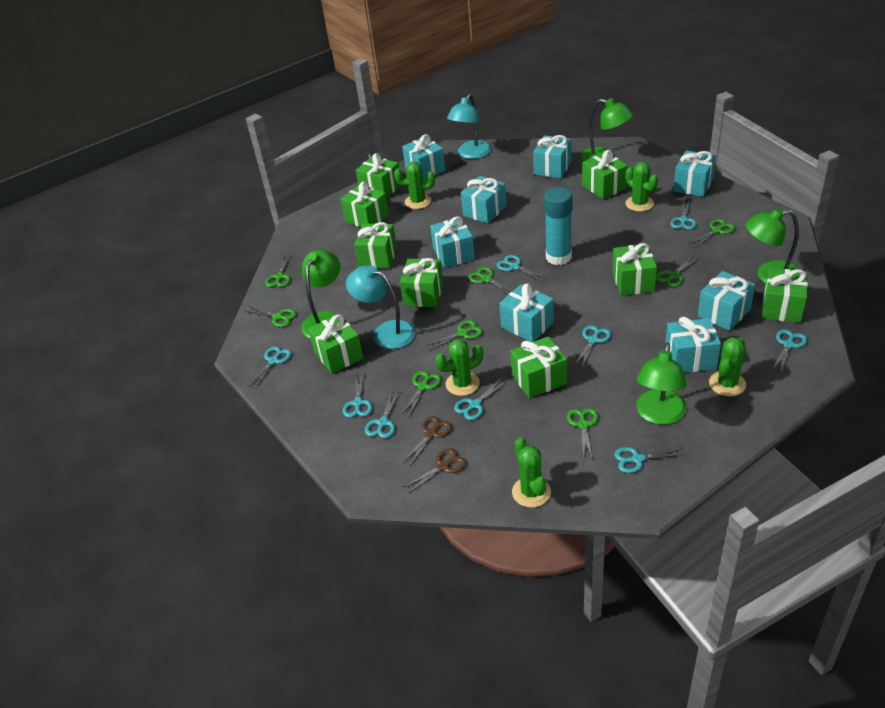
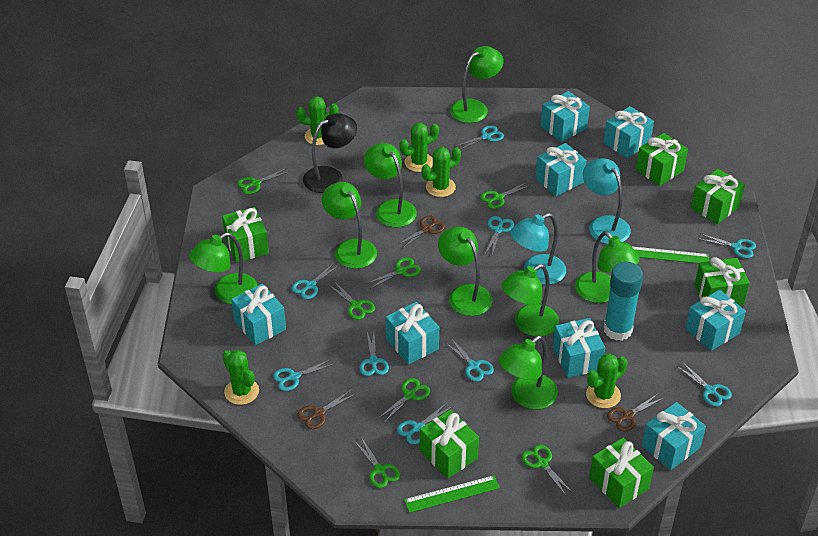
black lamp: none = 0 -> [303,113,357,193] = 1
brown scissors: [403,416,452,465] [403,448,466,493] = 2 -> [297,389,355,429] [396,216,445,250] [607,393,664,432] = 3
green gift: [308,314,363,374] [341,182,389,227] [354,222,397,269] [356,153,401,199] [400,258,443,307] [511,336,567,398] [582,150,628,199] [612,243,657,296] [762,268,808,323] = 9 -> [222,207,269,263] [420,409,479,479] [589,437,654,508] [636,133,688,186] [691,169,745,224] [695,257,750,306] = 6
green lamp: [301,250,340,339] [580,98,633,162] [636,343,687,425] [745,208,799,283] = 4 -> [189,233,258,304] [322,182,377,269] [364,143,417,227] [438,227,493,316] [450,46,503,123] [499,336,558,409] [502,264,559,337] [575,231,639,303] = 8
green ruler: none = 0 -> [404,475,500,513] [631,246,709,263] = 2
green scissors: [246,306,296,327] [265,254,290,287] [401,371,441,416] [425,320,483,350] [468,267,513,294] [567,408,598,458] [656,255,700,287] [690,219,735,247] = 8 -> [237,168,290,195] [328,281,375,320] [354,437,401,488] [366,257,421,289] [379,378,430,423] [480,182,531,209] [522,444,573,497] = 7

